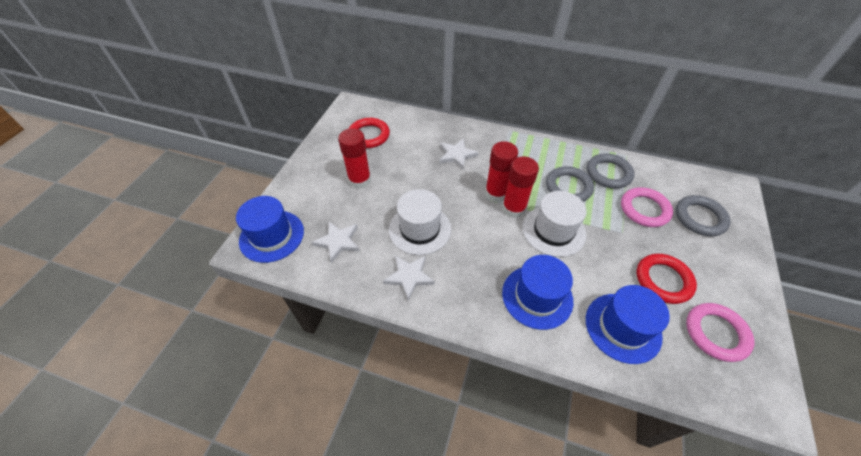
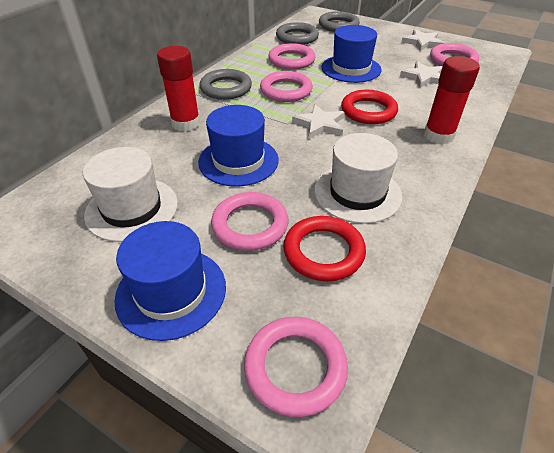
pink ring: [621,187,673,227] [686,303,754,362] = 2 -> [211,192,289,251] [244,317,348,417] [260,71,313,102] [268,43,315,70] [430,43,479,66] = 5
red glue stick: [338,128,371,189] [485,141,518,202] [502,157,539,218] = 3 -> [157,46,200,131] [424,56,480,144] = 2

